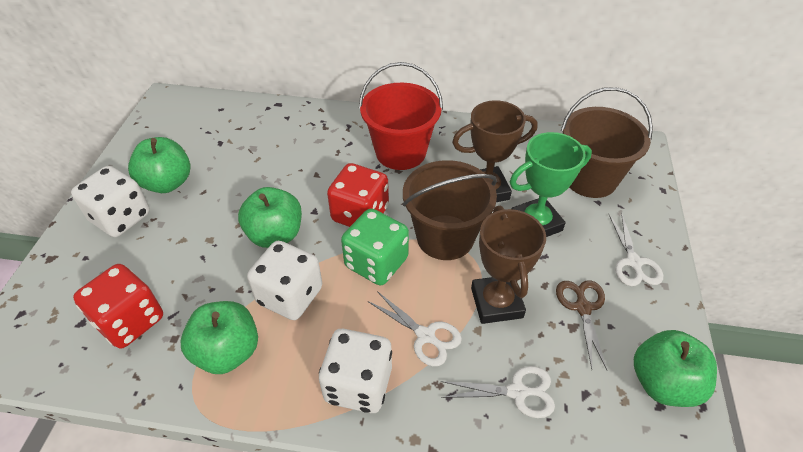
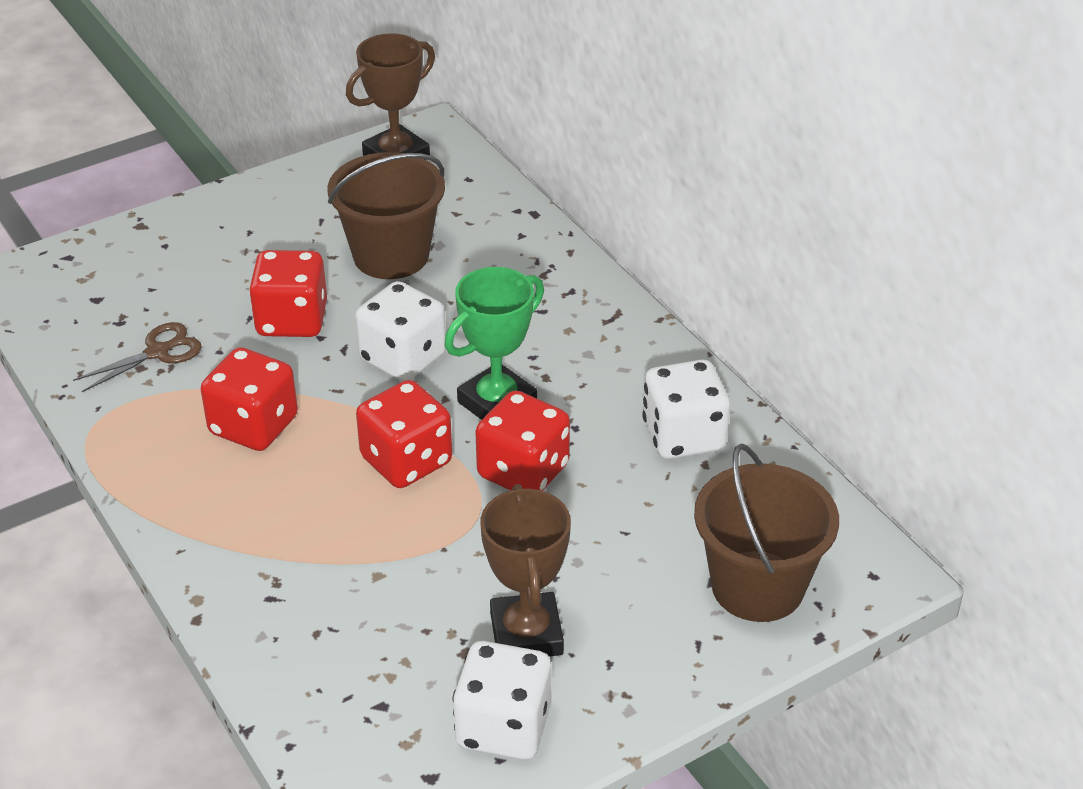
green apple: [128,137,191,193] [181,301,258,374] [238,187,302,248] [634,330,717,407] = 4 -> none = 0
green dice: [341,208,409,285] = 1 -> none = 0
red bucket: [359,62,443,170] = 1 -> none = 0
red dice: [73,264,163,349] [327,163,389,227] = 2 -> [201,347,298,451] [249,250,327,337] [356,380,452,488] [475,390,570,491] = 4
white scissors: [368,291,462,366] [441,366,555,418] [609,212,663,286] = 3 -> none = 0

